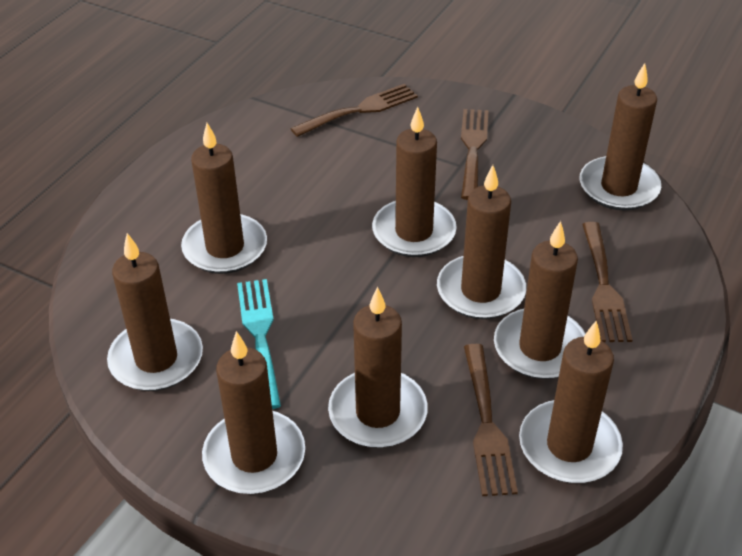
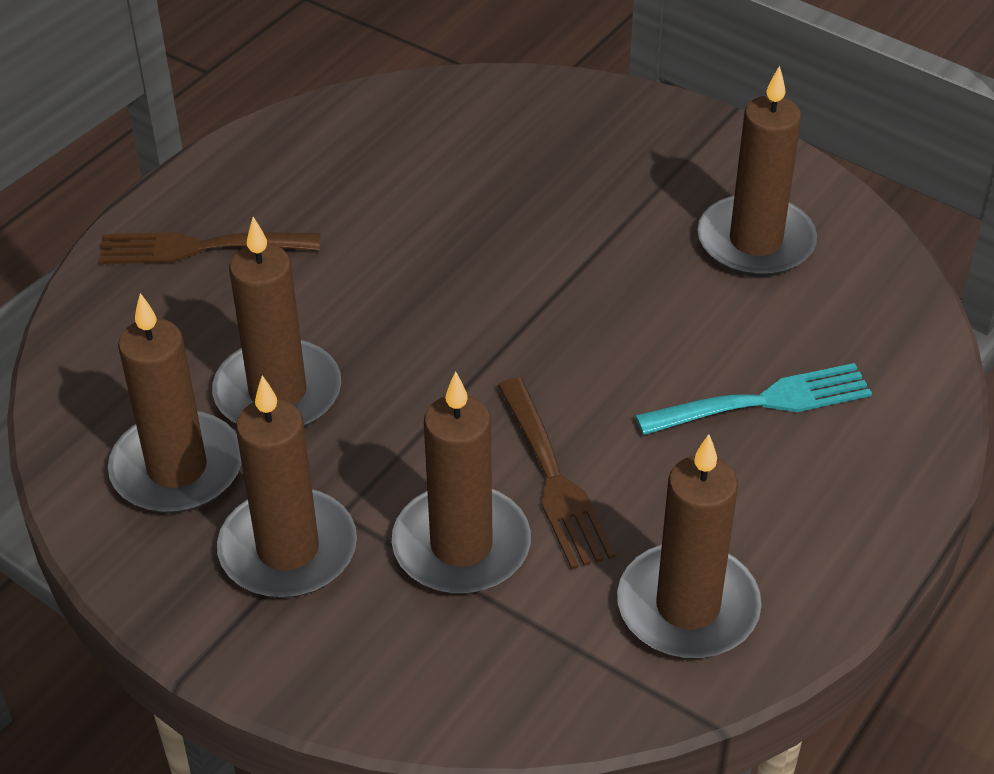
brown candle: [107,233,203,391] [181,123,267,274] [202,331,305,494] [328,287,428,448] [372,107,457,257] [437,165,526,319] [494,221,585,379] [519,321,623,483] [580,63,661,211] = 9 -> [108,293,242,513] [212,217,341,427] [217,375,357,598] [392,371,531,594] [617,434,762,658] [697,65,817,277] = 6
brown fork: [290,84,418,137] [461,109,489,200] [464,344,518,496] [582,222,632,342] = 4 -> [99,232,320,264] [497,378,616,570] = 2

